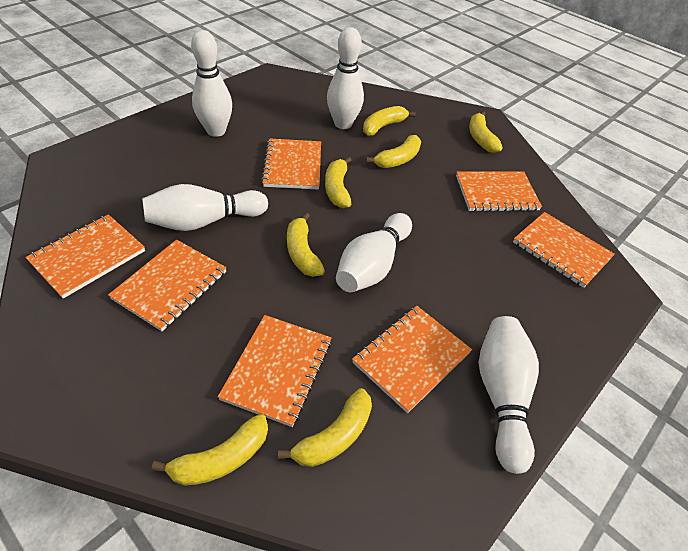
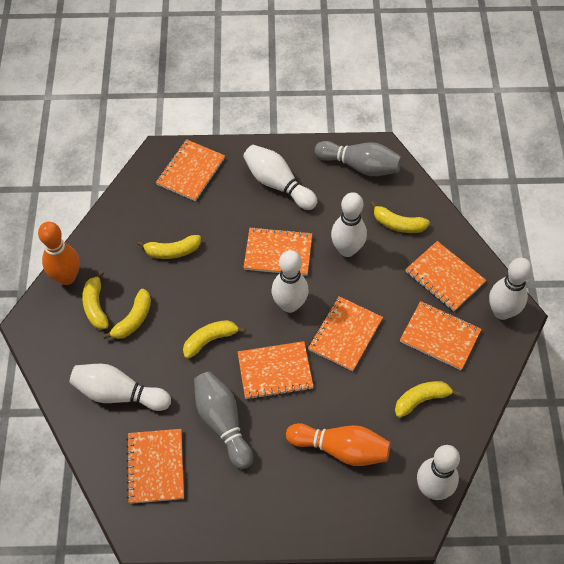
grey bowling pin: none = 0 -> [194,371,253,469] [315,141,402,176] = 2
orange bowling pin: none = 0 -> [38,222,80,285] [286,423,390,466] = 2
white bowling pin: [142,184,268,231] [191,30,232,137] [327,27,364,129] [336,213,412,292] [479,316,539,474] = 5 -> [69,364,171,411] [243,145,317,210] [272,250,309,313] [331,192,367,257] [417,445,460,500] [489,258,532,320] = 6
yellow banana: [152,414,268,486] [278,388,372,467] [287,212,325,277] [325,157,351,208] [363,106,416,136] [366,135,421,168] [469,111,503,153] = 7 -> [82,271,109,330] [103,289,151,339] [137,235,201,259] [183,320,246,359] [370,201,430,233] [395,381,460,418] = 6

